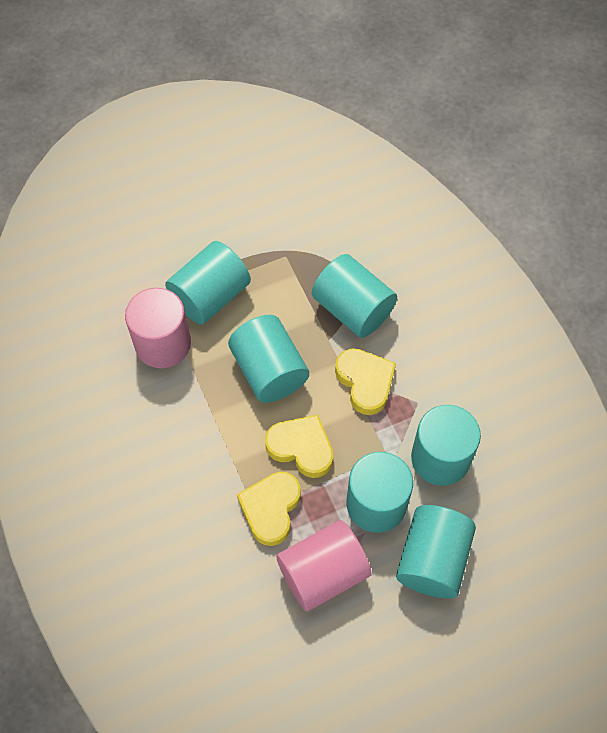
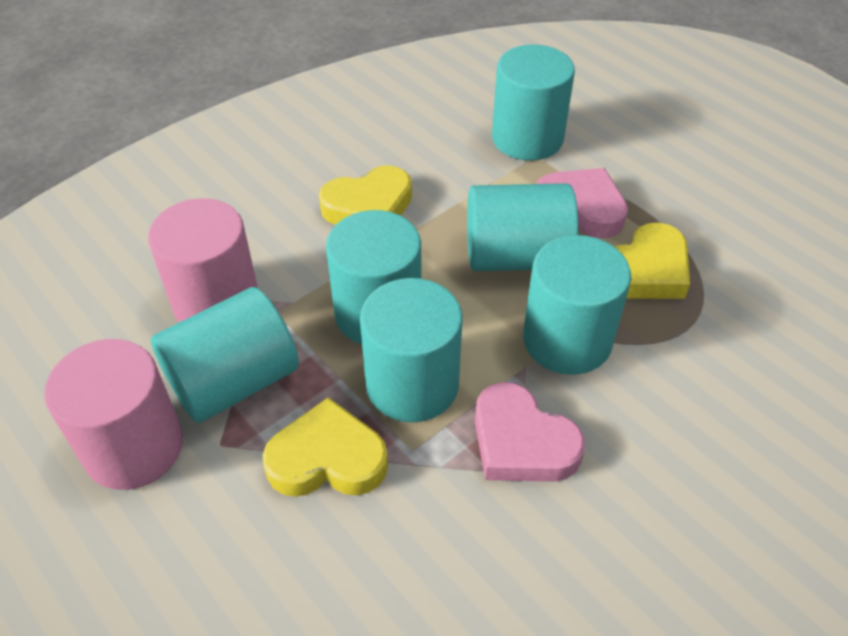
pink heart: none = 0 -> [475,382,585,482] [537,168,628,238] = 2

